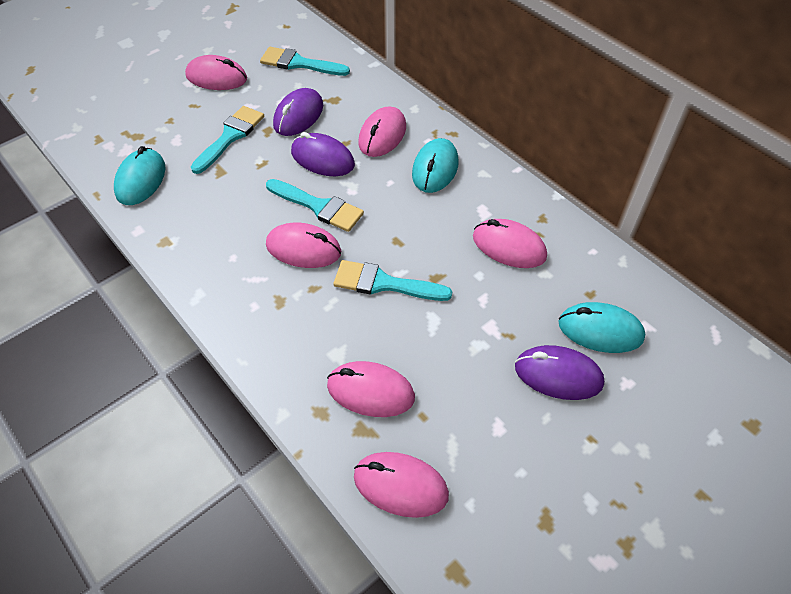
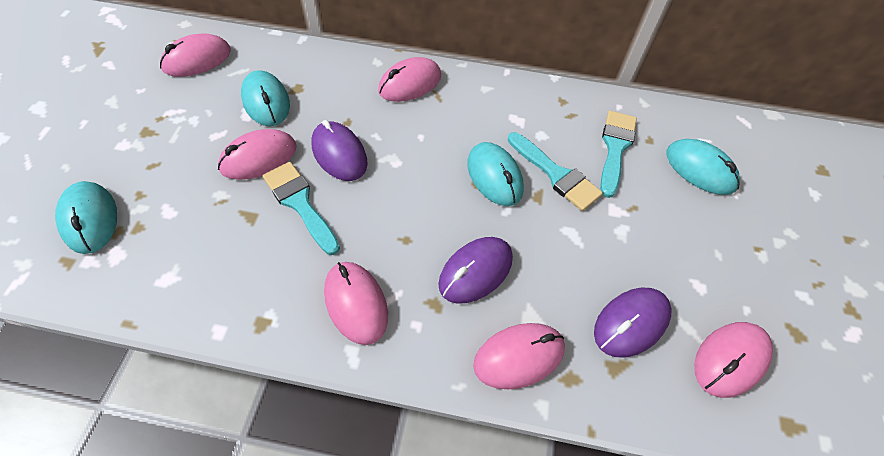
turquoise brush: [191,106,264,174] [260,47,350,76] [266,179,364,232] [333,260,452,301] = 4 -> [263,162,340,255] [508,132,603,211] [600,111,637,198] = 3
turquoise mouse: [114,146,166,205] [412,138,458,193] [559,302,645,353] = 3 -> [55,181,117,254] [241,70,290,126] [467,142,524,206] [666,139,740,195] = 4

